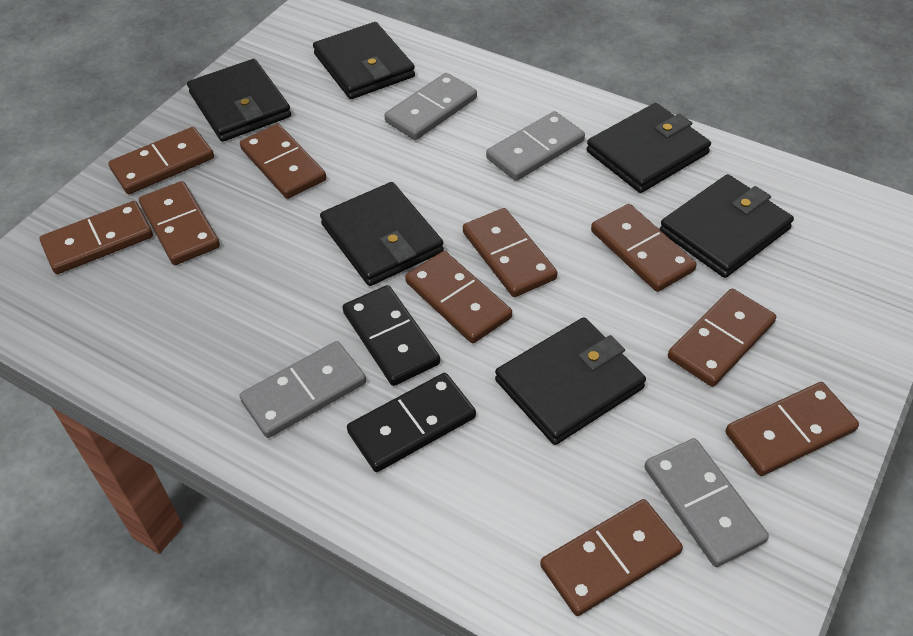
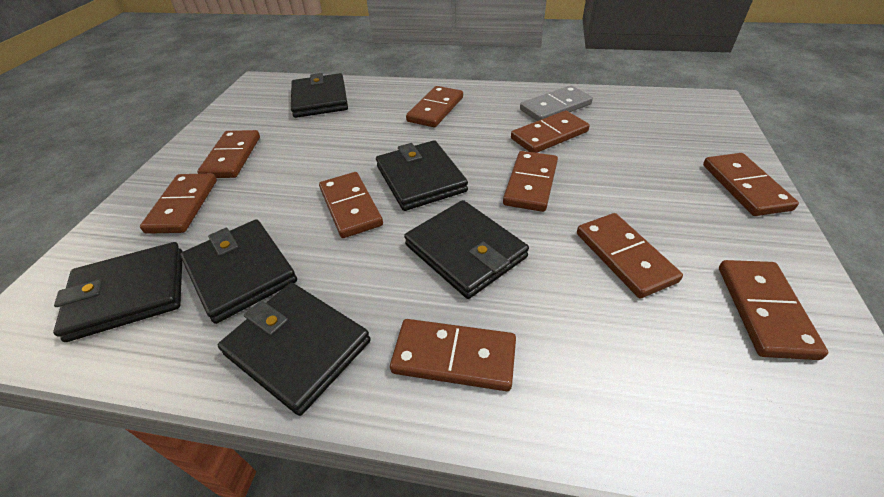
black domino: [343,285,440,386] [347,373,476,472] = 2 -> none = 0
grey domino: [240,341,366,438] [384,73,477,140] [486,111,585,181] [644,438,769,567] = 4 -> [520,85,593,121] = 1

